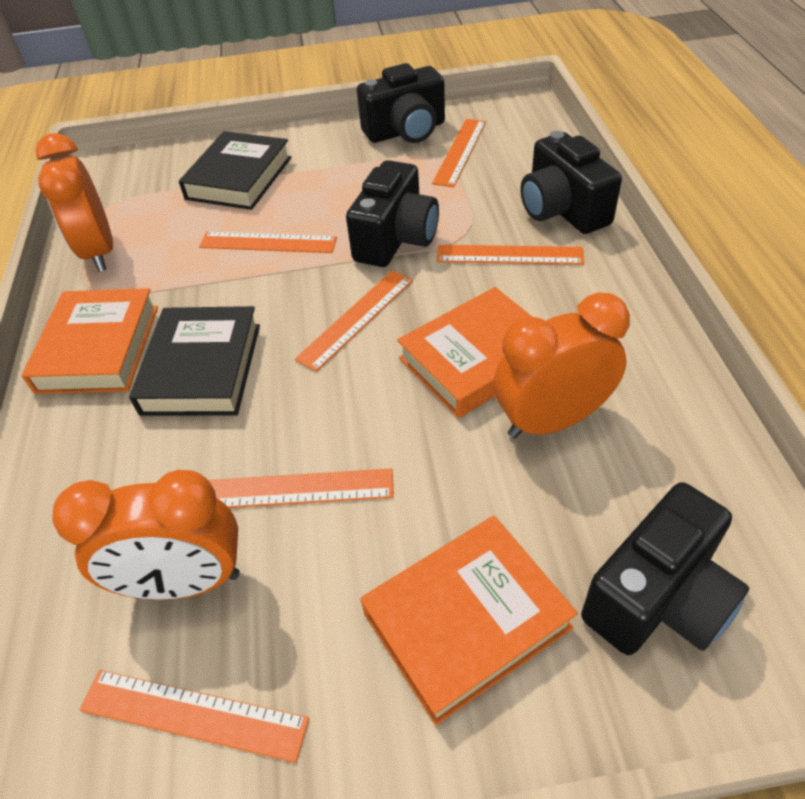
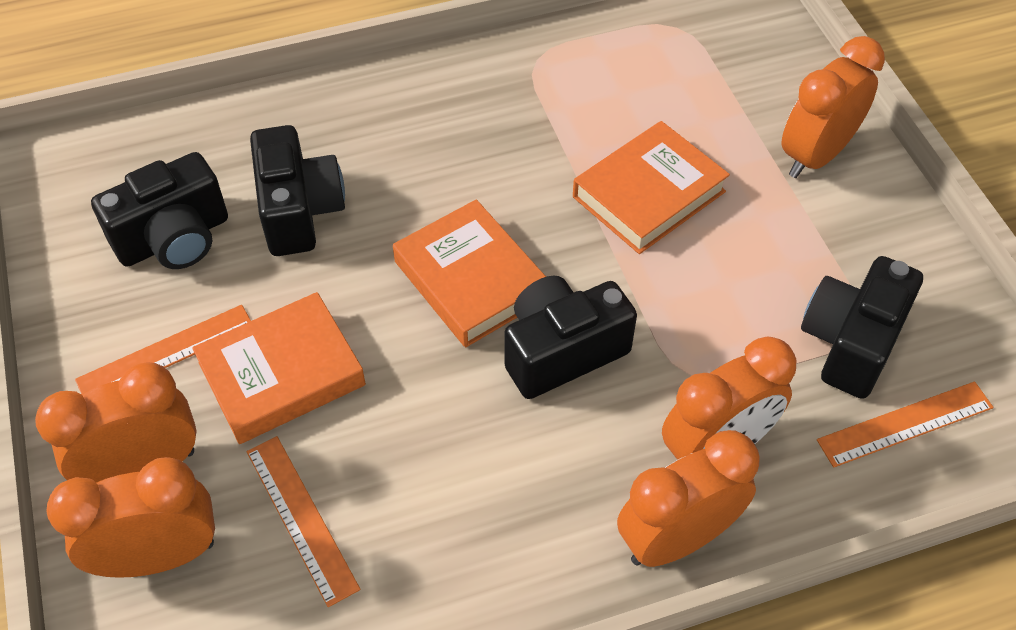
black book: [129,306,260,416] [179,131,291,210] = 2 -> none = 0
orange clock: [36,133,113,272] [52,470,240,600] [494,292,630,438] = 3 -> [35,362,197,483] [46,457,215,578] [617,430,759,567] [662,337,796,460] [782,36,885,178] = 5
orange ruler: [80,670,309,763] [199,232,337,253] [208,468,394,508] [295,271,413,372] [432,119,486,187] [437,245,584,265] = 6 -> [75,305,251,394] [247,436,360,607] [817,381,993,468] = 3

